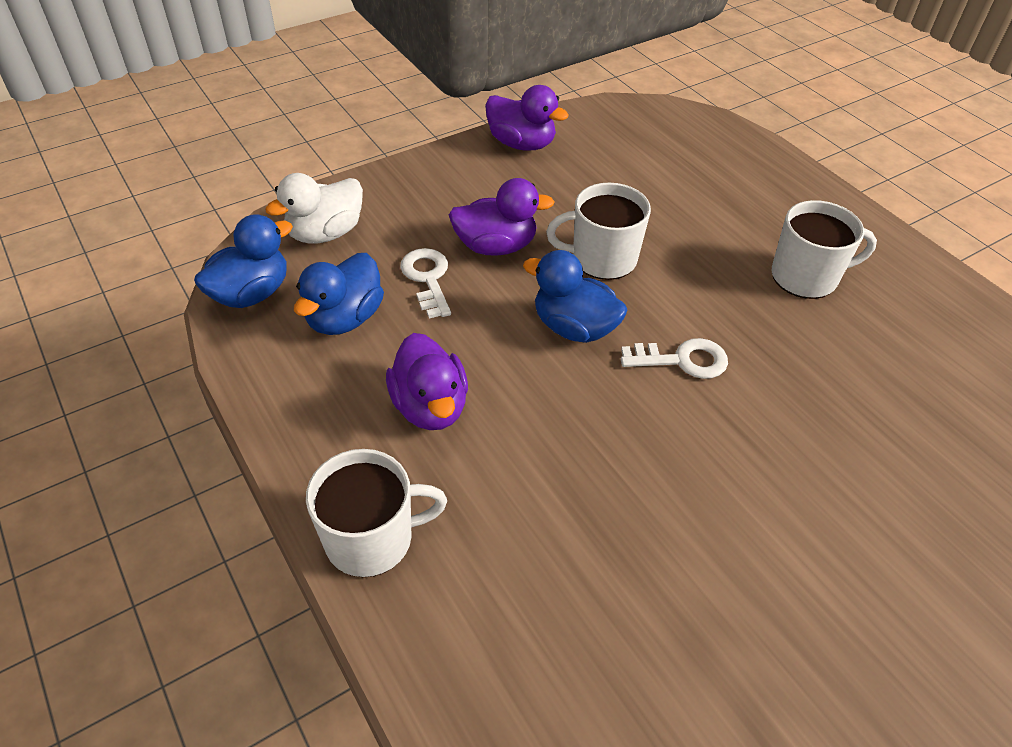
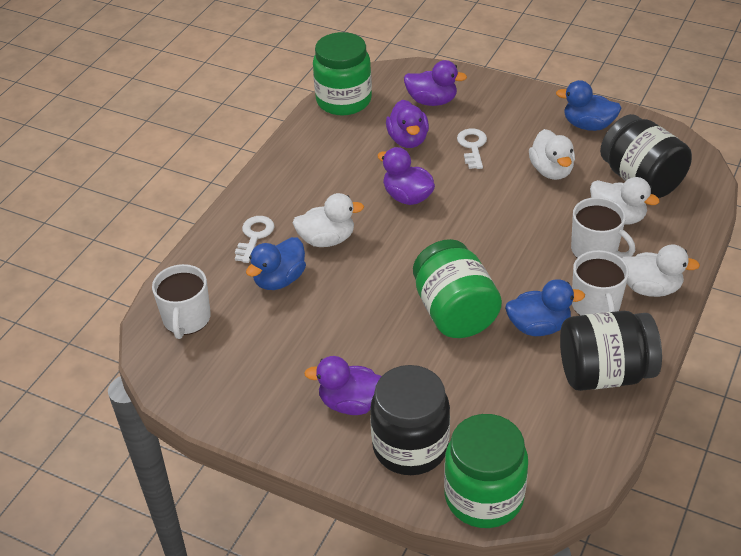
black jar: none = 0 -> [370,365,450,475] [560,311,662,391] [600,114,692,198] = 3
green jar: none = 0 -> [313,32,372,115] [413,239,502,338] [444,414,528,528] = 3
purple duck: [386,333,468,430] [449,178,554,256] [485,85,569,151] = 3 -> [304,356,382,415] [377,147,435,205] [386,100,429,148] [404,60,467,106] = 4
white duck: [265,173,363,244] = 1 -> [293,193,364,247] [529,129,575,180] [590,177,660,225] [622,245,700,297] = 4

